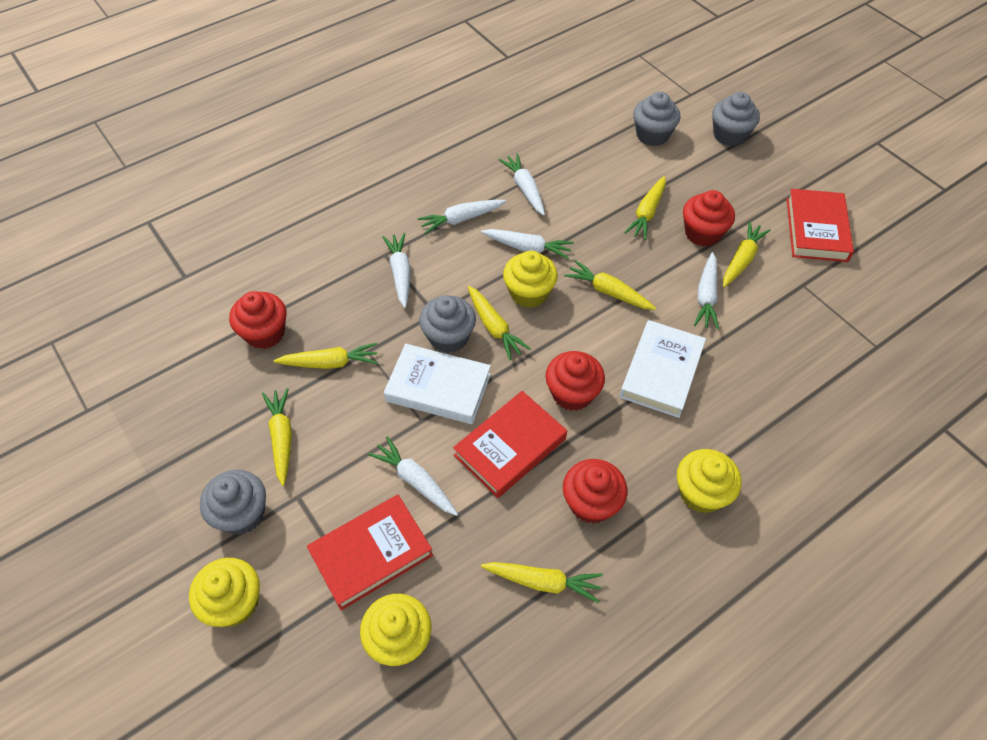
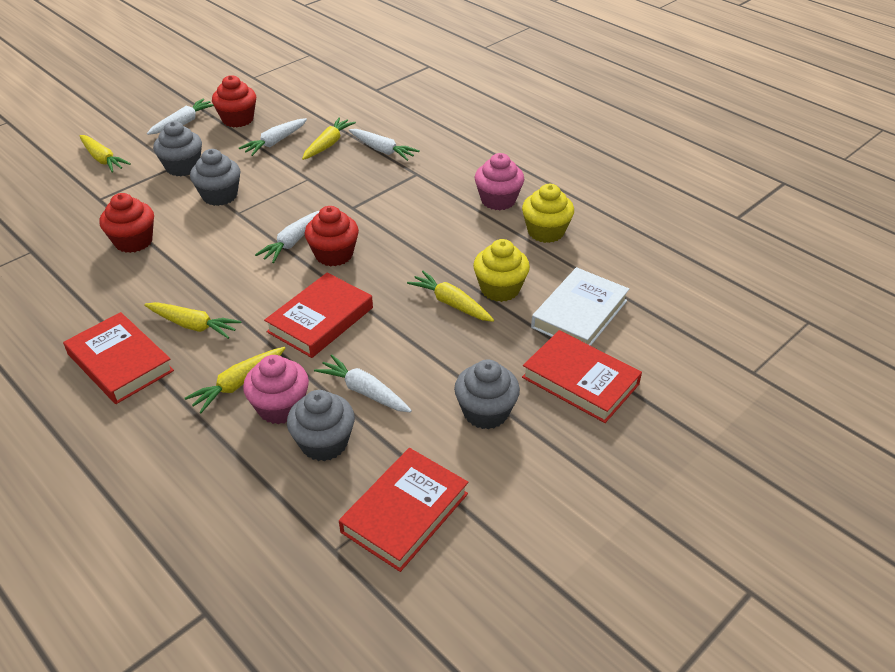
pink cupcake: none = 0 -> [243,355,309,424] [474,153,524,210] = 2
red book: [307,495,433,610] [453,391,567,498] [787,189,854,262] = 3 -> [63,312,174,404] [264,273,373,358] [339,448,468,572] [522,330,642,423] = 4
red cupcake: [229,291,286,349] [545,351,605,411] [563,459,627,524] [683,190,735,247] = 4 -> [99,193,154,253] [212,75,256,127] [305,206,359,266] = 3
white book: [384,344,491,424] [620,320,706,418] = 2 -> [531,267,629,346] = 1
white carrot: [368,436,458,516] [382,233,410,308] [417,200,506,234] [481,229,574,259] [499,153,545,216] [694,252,719,330] = 6 -> [147,99,214,135] [239,118,307,156] [255,210,320,263] [314,354,412,412] [349,129,420,161] = 5
yellow carrot: [262,388,292,486] [274,343,378,369] [468,286,531,360] [481,562,603,603] [564,260,656,310] [624,176,666,240] [723,221,771,288] = 7 -> [79,135,131,173] [144,302,241,339] [185,347,286,413] [302,118,356,160] [407,271,494,322] = 5
yellow cupcake: [189,558,260,627] [360,594,432,666] [503,251,558,308] [677,449,742,513] = 4 -> [473,239,530,302] [522,184,574,243] = 2

